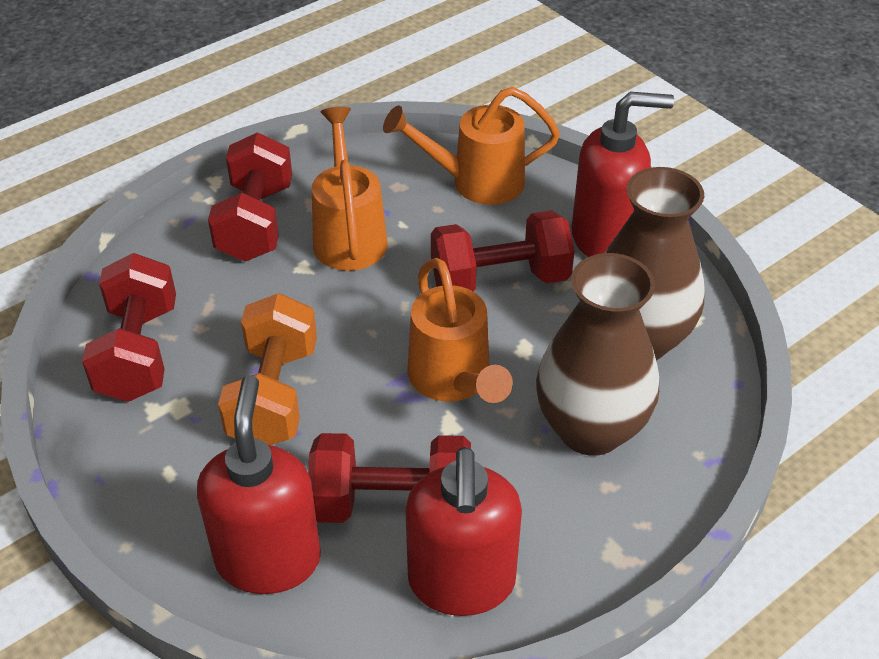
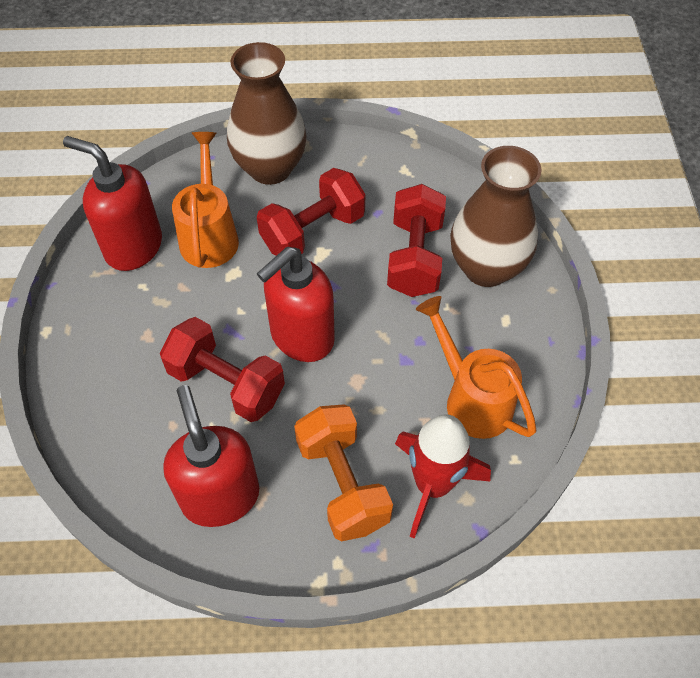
orange watering can: [312,107,387,271] [383,87,560,205] [408,258,513,403] = 3 -> [172,132,239,268] [416,296,536,439] = 2
red dumbbell: [82,253,176,402] [208,132,292,261] [308,433,471,523] [431,210,575,292] = 4 -> [160,317,285,422] [257,168,366,256] [387,184,446,297] = 3
red rocket: none = 0 -> [395,414,491,539] = 1

